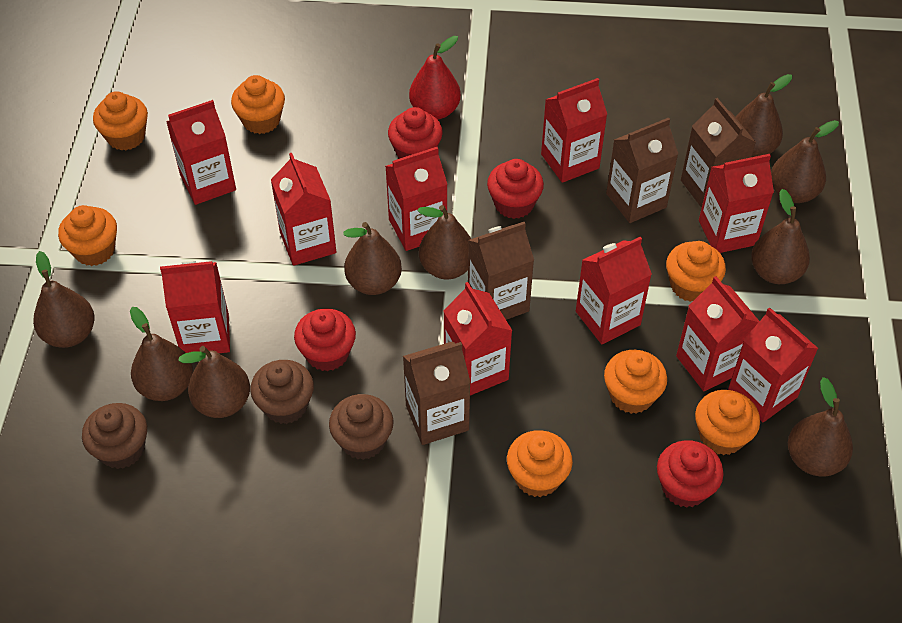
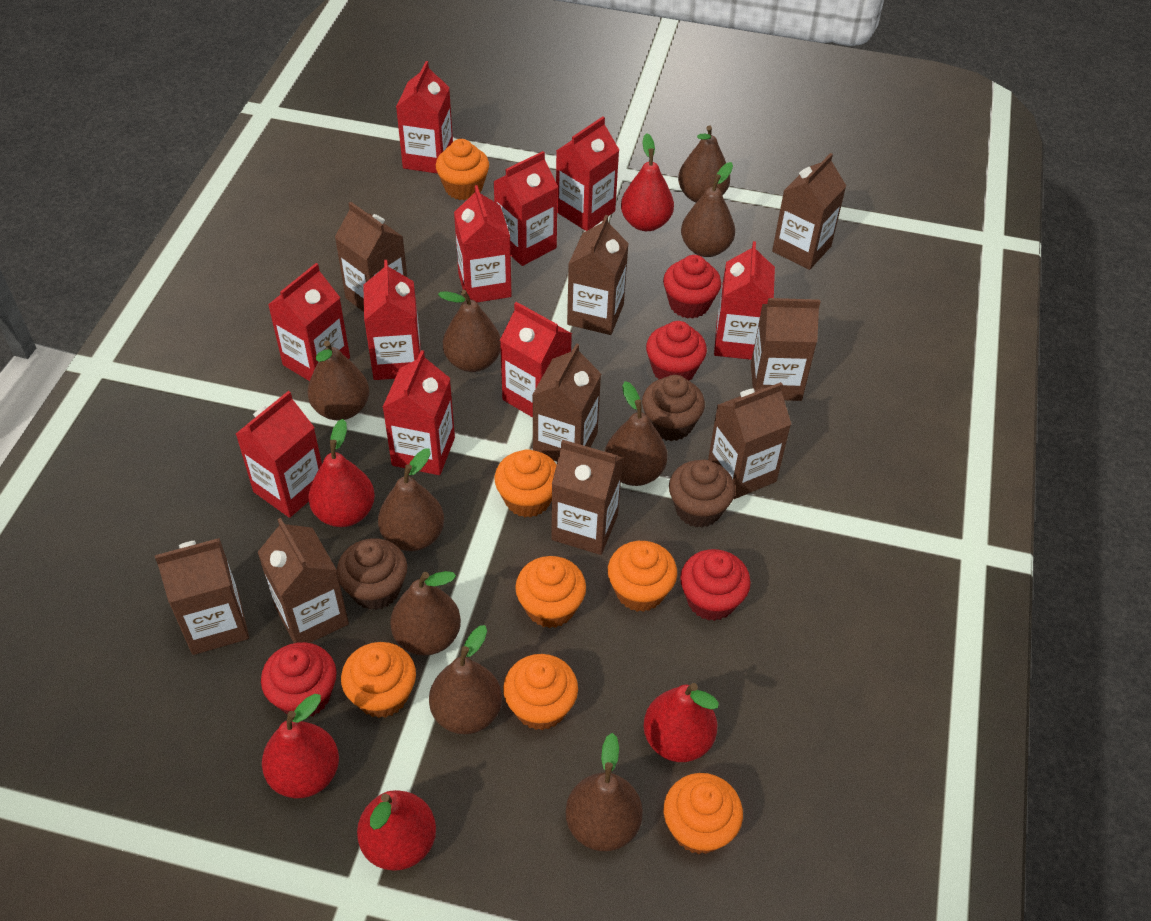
brown carton: [403,341,471,445] [468,222,534,320] [606,117,678,223] [681,98,756,208] = 4 -> [155,538,249,655] [257,518,349,643] [335,202,407,312] [532,343,601,462] [551,439,623,555] [567,215,629,335] [708,382,791,499] [751,298,821,401] [772,153,846,270] = 9
red pear: [409,36,461,119] = 1 -> [262,694,339,798] [308,419,375,527] [357,790,436,871] [621,133,674,231] [644,683,719,762] = 5

